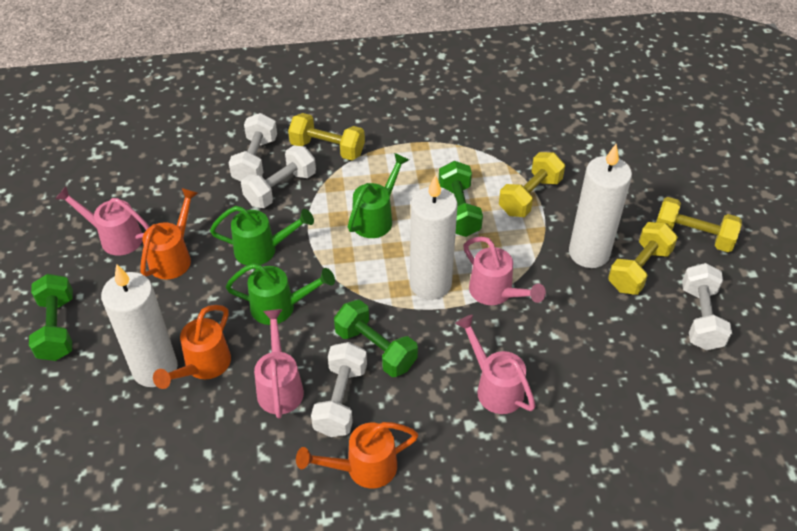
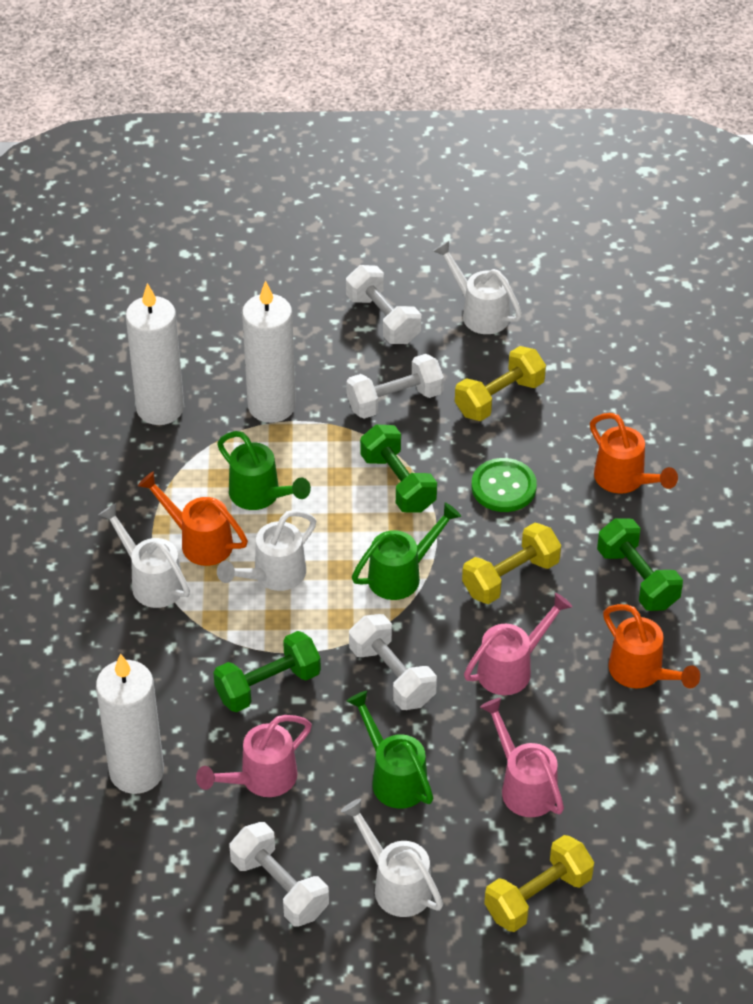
green button: none = 0 -> [472,458,537,512] = 1
pink watering can: [55,186,150,256] [254,309,304,419] [455,315,535,414] [463,236,546,305] = 4 -> [196,715,312,797] [464,593,573,695] [480,698,564,817] = 3
white watering can: none = 0 -> [98,503,190,608] [217,510,316,591] [341,799,443,917] [433,241,522,334] = 4
yellow dumbbell: [288,113,365,160] [499,152,565,217] [608,222,678,295] [656,197,742,252] = 4 -> [455,346,546,421] [462,522,561,604] [484,835,594,932] = 3

